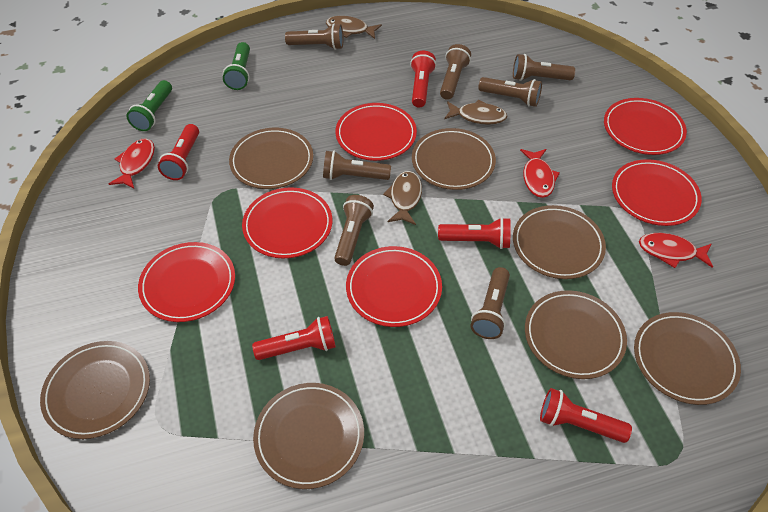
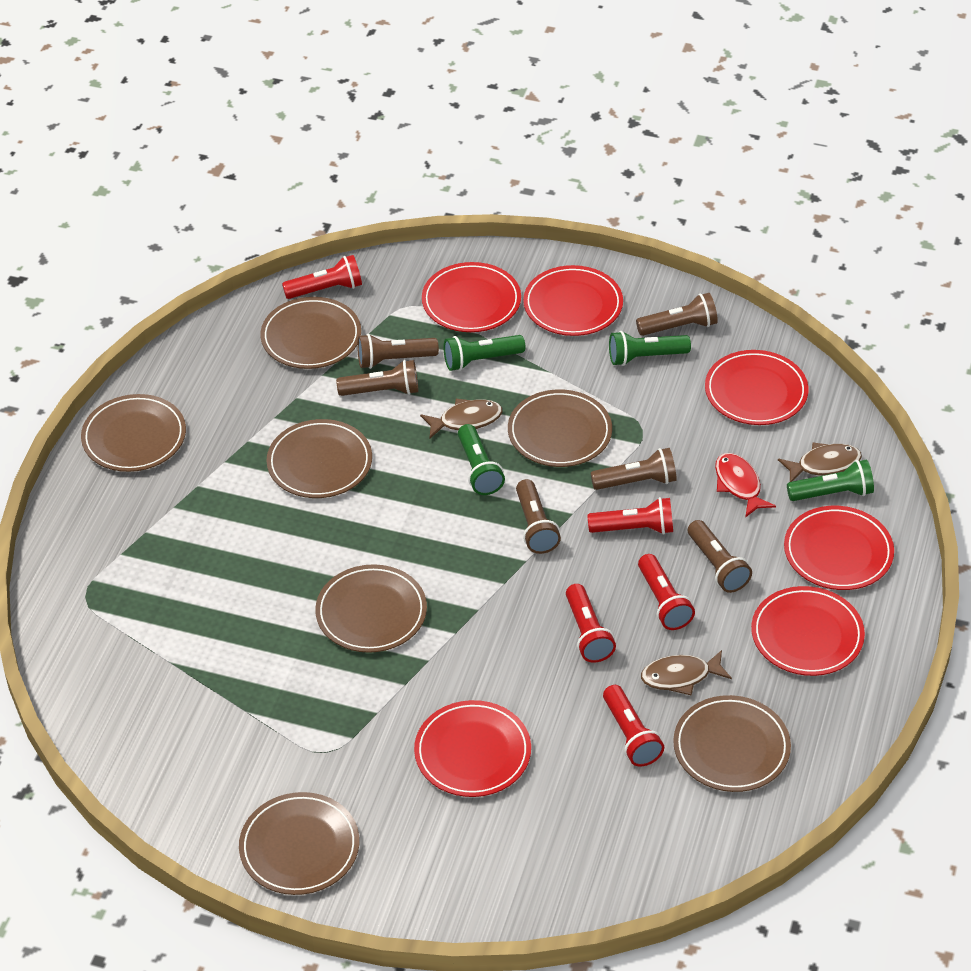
brown flashlight: [285,23,343,50] [323,151,391,180] [334,195,374,266] [440,44,471,100] [471,267,510,339] [478,77,542,107] [513,54,575,81] = 7 -> [336,360,419,396] [357,334,439,369] [516,479,561,554] [591,448,677,490] [636,293,718,336] [688,520,752,593] = 6
green flashlight: [126,80,172,131] [223,42,250,90] = 2 -> [444,335,525,371] [458,424,505,495] [609,331,691,366] [787,460,874,501] = 4
red fish: [109,138,155,189] [520,149,560,198] [639,233,713,268] = 3 -> [715,453,776,518] = 1

